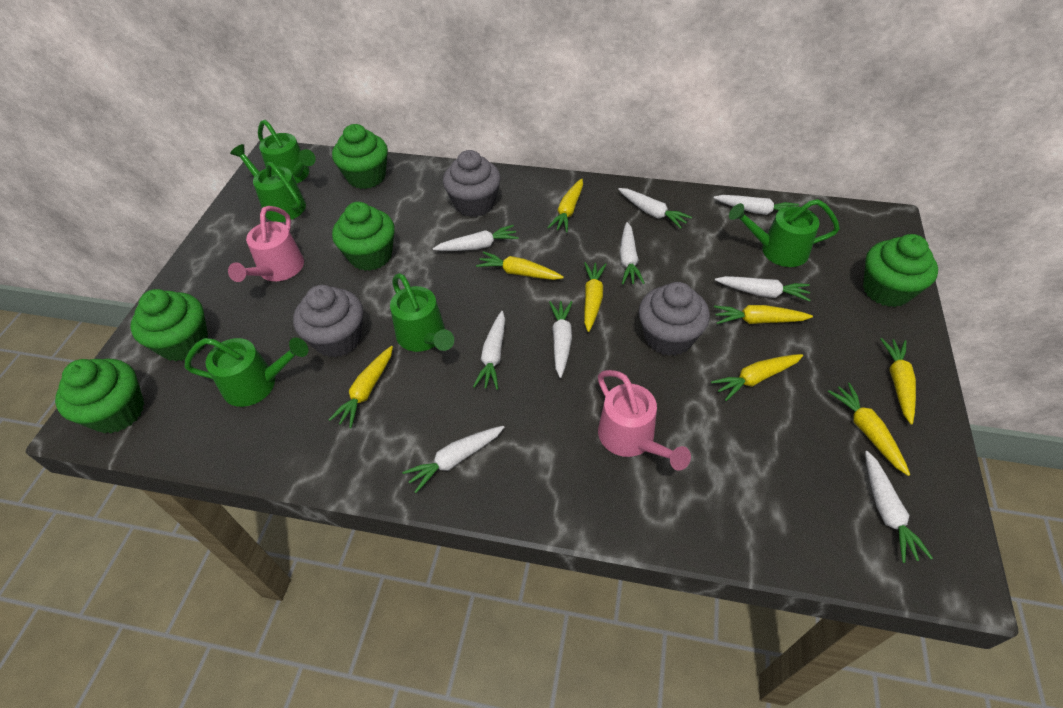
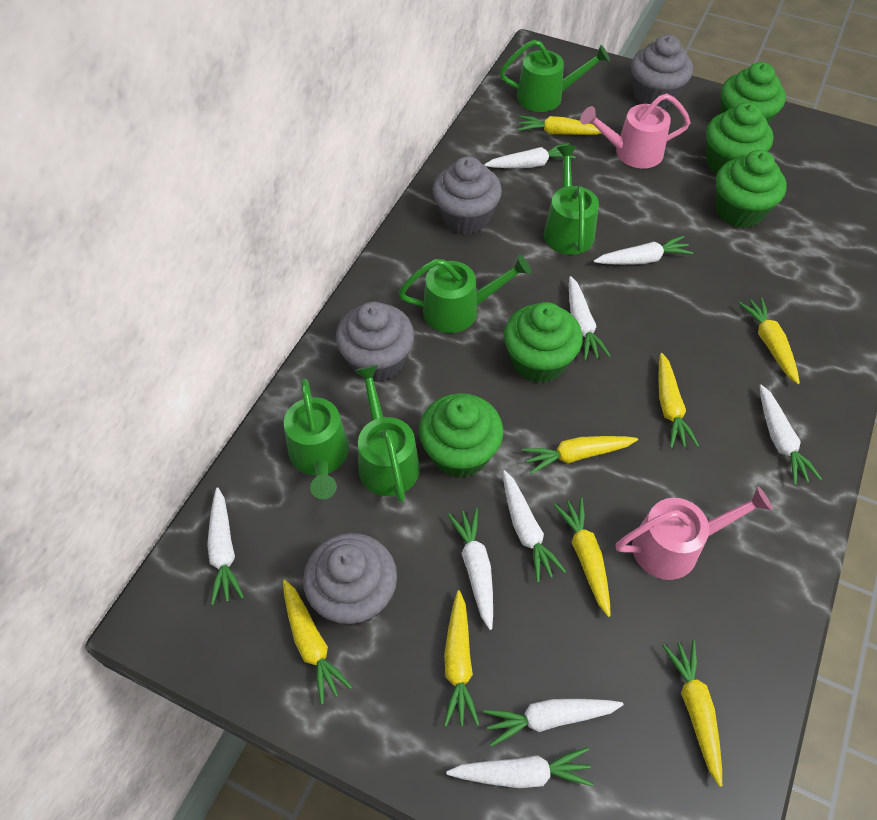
grey cupcake: [293,285,363,357] [443,150,501,217] [639,282,710,356] = 3 -> [303,533,397,626] [336,302,414,382] [433,156,502,235] [631,35,693,109] = 4

